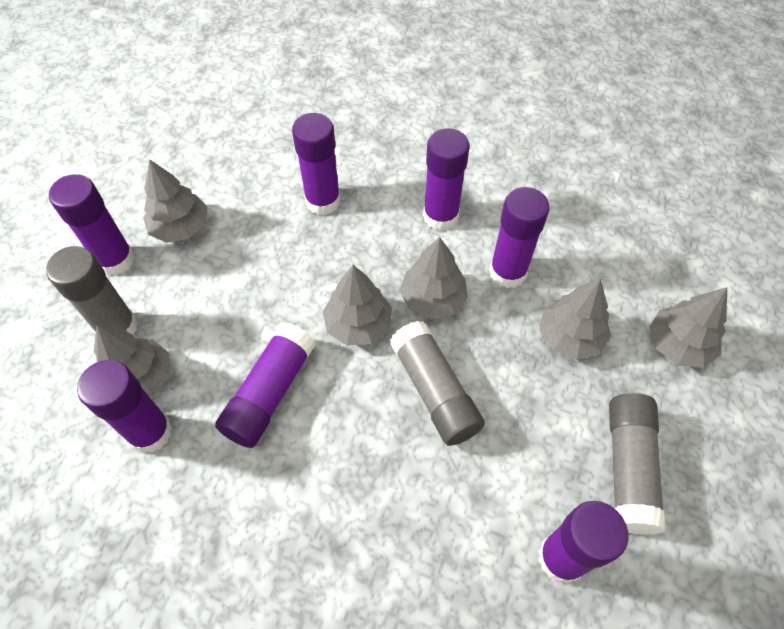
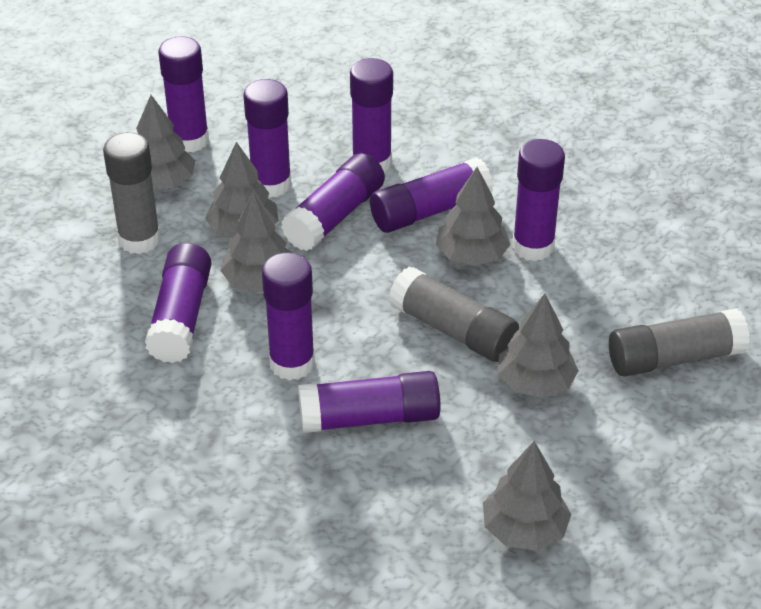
purple glue stick: [49,174,135,276] [77,360,173,453] [215,322,316,448] [292,113,341,215] [423,128,470,231] [489,187,549,288] [538,501,628,584] = 7 -> [145,243,211,363] [158,36,209,153] [243,79,292,198] [262,253,315,381] [281,153,385,251] [298,371,441,433] [350,58,393,173] [370,157,493,233] [512,139,565,261] = 9

